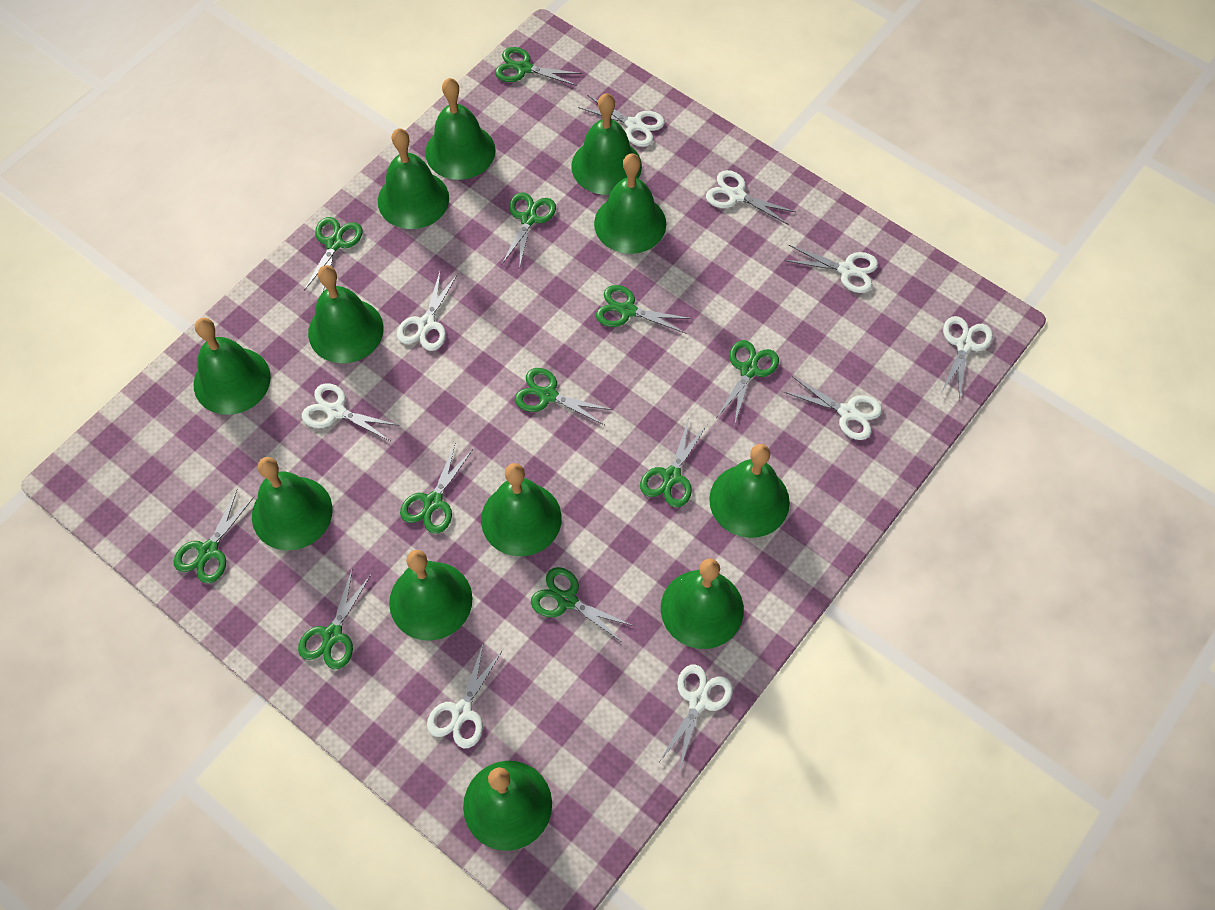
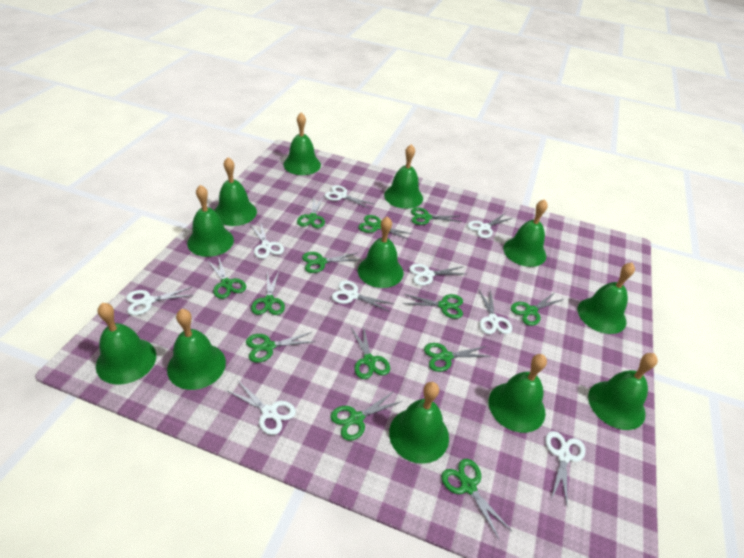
green scissors: [174,490,254,583] [298,568,371,669] [304,217,363,293] [400,442,473,533] [495,47,582,86] [501,192,556,270] [515,368,613,425] [531,567,634,643] [596,285,692,334] [640,419,707,507] [716,340,779,426] = 11 -> [207,256,246,299] [246,332,315,363] [251,272,285,315] [297,197,325,228] [302,252,357,273] [330,391,403,441] [351,325,390,379] [358,215,412,240] [403,294,463,319] [411,208,461,225] [424,343,491,372] [442,459,512,539] [511,292,564,326] = 13

